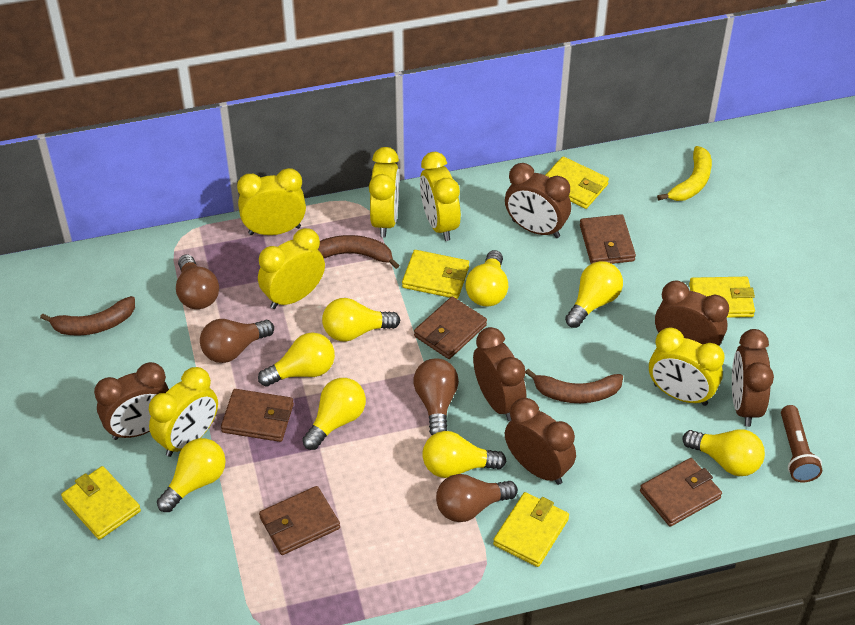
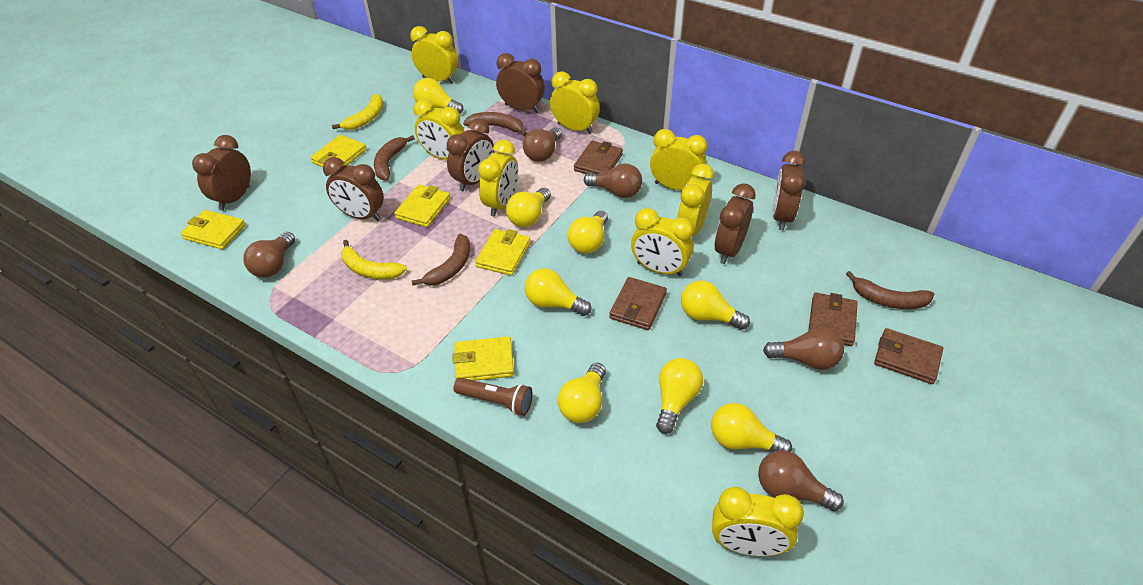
brown banana: [40,296,135,335] [317,235,400,269] [525,369,623,403] = 3 -> [374,135,415,180] [412,234,470,286] [463,112,527,136] [846,271,934,309] = 4
brown light bulb: [176,254,219,309] [200,319,274,363] [413,358,459,435] [436,474,518,522] = 4 -> [243,232,295,278] [523,127,562,162] [584,164,642,198] [758,450,844,511] [763,327,844,370] = 5
brown wallet: [221,389,294,442] [259,486,340,555] [414,296,487,359] [580,214,636,264] [640,458,722,527] = 5 -> [574,141,623,174] [609,277,667,330] [808,293,858,346] [874,328,943,384] = 4
yellow banana: [657,146,712,201] = 1 -> [332,94,383,130] [341,240,407,279] = 2
yellow clock: [149,367,218,457] [237,168,306,235] [258,228,325,309] [369,147,399,237] [420,152,461,241] [649,327,725,406] = 6 -> [410,26,458,84] [414,99,465,160] [478,140,518,217] [550,71,600,134] [631,208,694,276] [650,129,707,190] [677,164,714,236] [712,487,804,556] = 8

